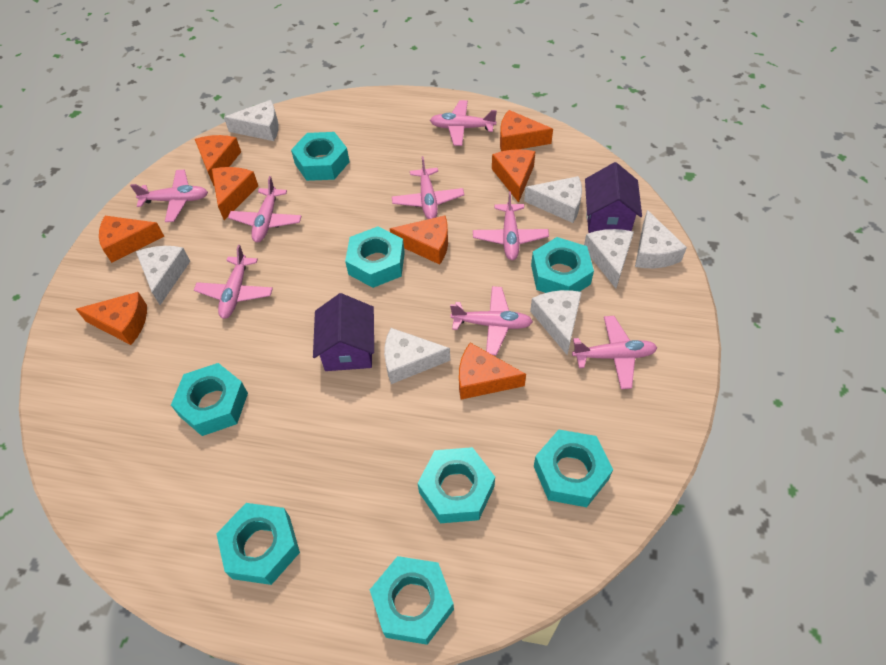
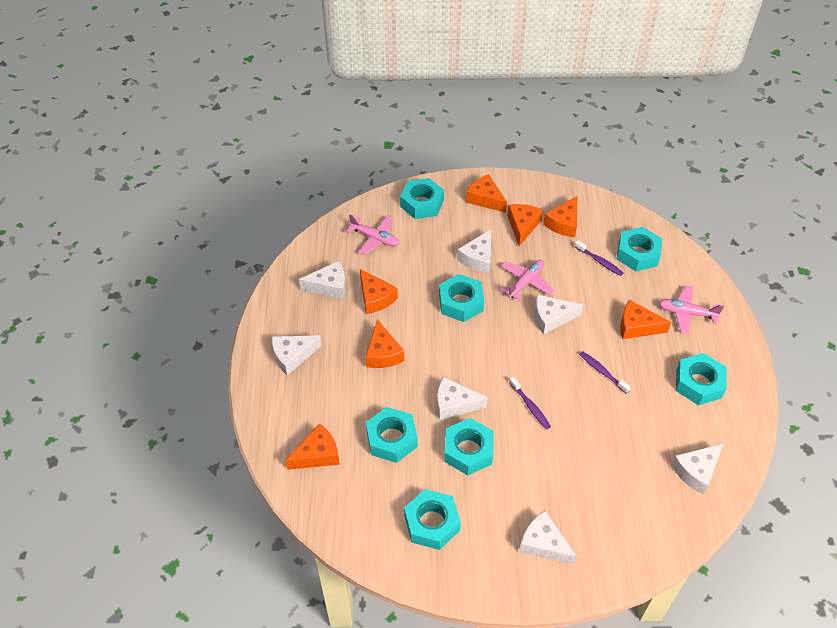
orange cheese: [76,292,147,345] [99,216,165,263] [195,135,241,186] [212,167,258,220] [390,216,448,264] [459,343,526,400] [492,149,536,203] [500,110,553,151] = 8 -> [285,423,340,470] [360,269,398,314] [365,319,404,368] [466,174,507,213] [507,204,543,246] [543,196,577,237] [620,300,671,339] = 7
pink plane: [130,170,208,222] [194,245,273,319] [228,176,302,242] [392,156,464,219] [430,100,497,146] [450,286,533,355] [473,191,549,260] [572,316,658,389] = 8 -> [346,214,399,255] [501,260,554,301] [659,285,724,334] = 3
purple house: [313,293,374,371] [585,162,642,233] = 2 -> none = 0
purple toothbrush: none = 0 -> [509,377,551,429] [575,240,623,276] [579,351,631,394] = 3
turquoise nut: [171,363,248,436] [216,503,300,585] [291,132,350,181] [345,226,405,288] [370,556,454,645] [418,447,495,523] [531,237,594,293] [534,430,613,507] = 8 -> [366,407,418,463] [400,178,444,219] [404,489,461,550] [439,274,484,322] [444,418,494,475] [617,227,662,271] [676,353,727,405] = 7

